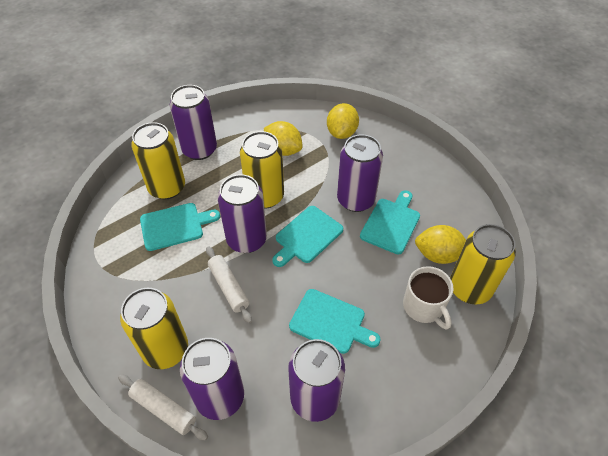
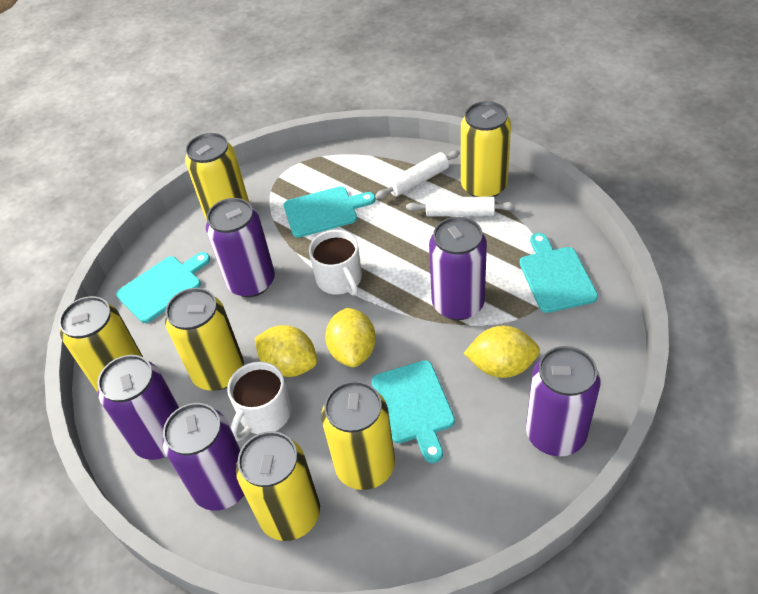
white mug: [403,266,453,330] = 1 -> [227,361,291,441] [309,230,362,296] = 2
yellow can: [120,288,188,369] [131,122,185,199] [240,131,284,209] [450,224,516,304] = 4 -> [59,296,144,392] [165,288,244,391] [185,133,250,220] [236,431,320,541] [321,381,395,490] [461,101,511,197] = 6

